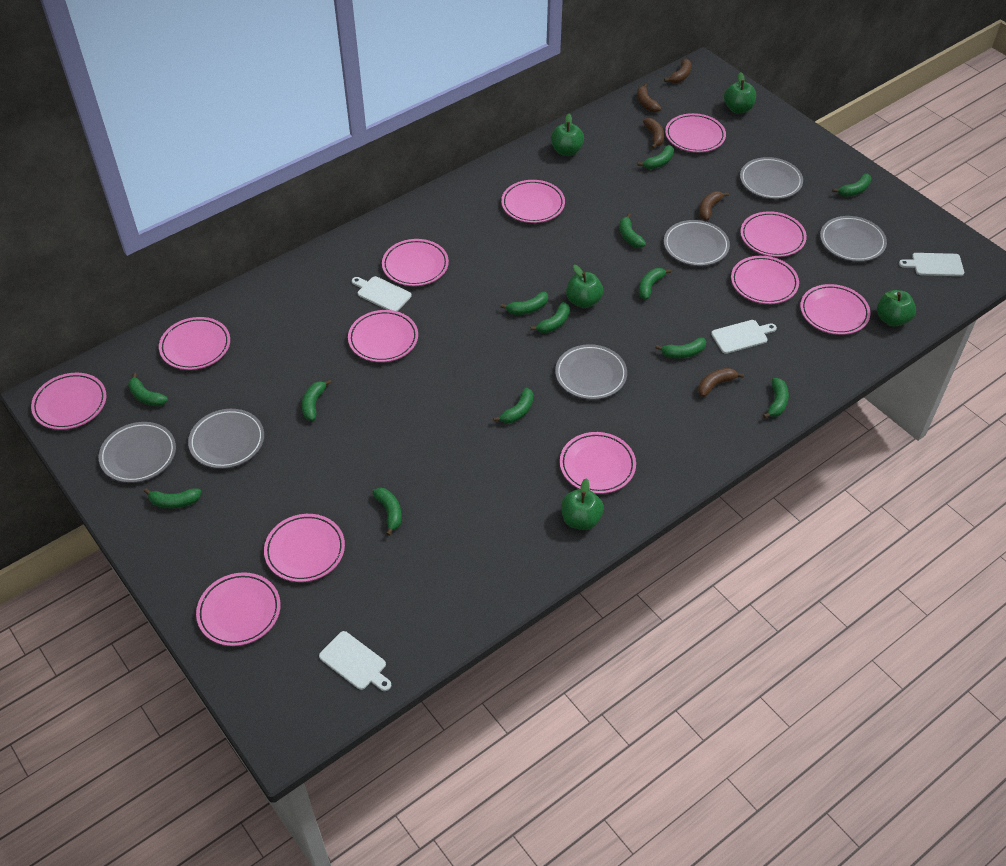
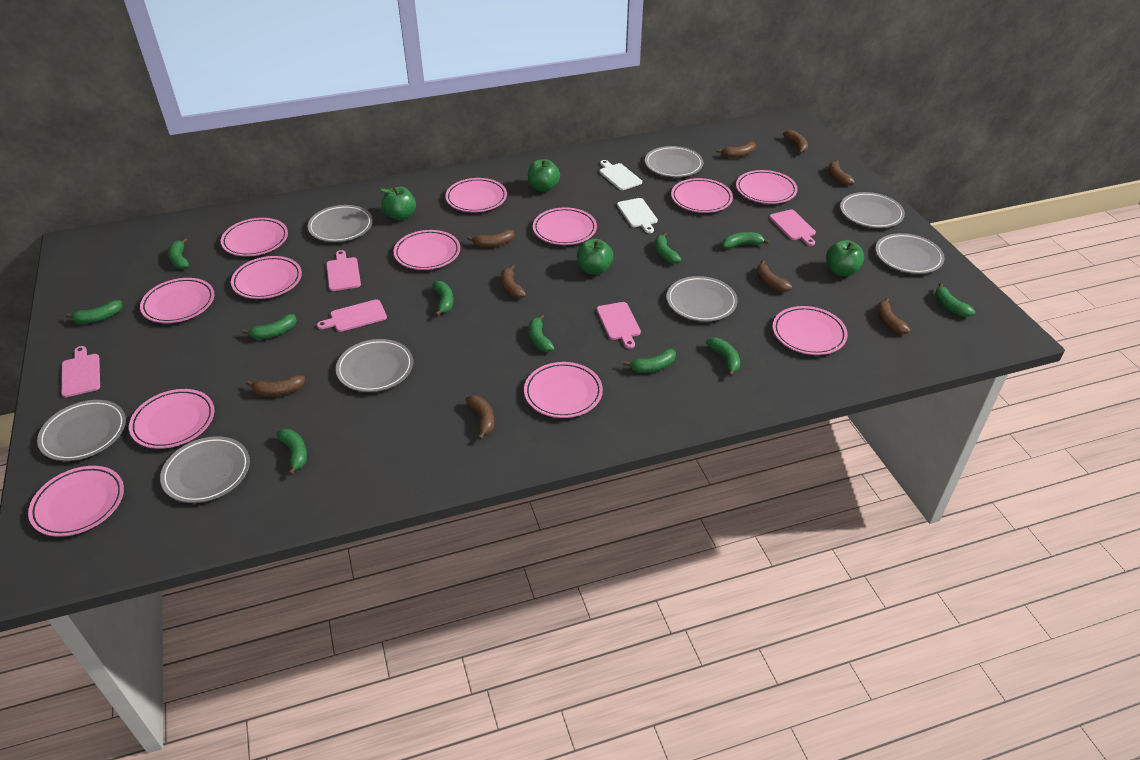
brown banana: [637,84,661,112] [643,118,664,149] [664,59,692,83] [698,368,744,397] [699,191,729,220] = 5 -> [246,375,305,396] [465,395,494,440] [467,230,515,247] [501,265,526,298] [716,142,756,158] [756,260,792,292] [783,130,808,154] [828,160,855,186] [877,298,910,334] = 9
green apple: [551,114,584,156] [561,478,604,530] [566,265,603,308] [724,72,756,113] [877,290,916,327] = 5 -> [380,186,416,221] [528,159,560,192] [577,239,613,275] [826,240,864,276] = 4
green banana: [128,373,168,406] [144,488,201,508] [302,379,332,421] [372,488,402,536] [493,388,533,423] [500,292,548,315] [530,302,570,333] [620,213,646,248] [638,145,674,169] [639,268,671,300] [656,338,706,358] [763,378,789,418] [833,173,872,197] = 13 -> [66,300,122,324] [168,238,189,269] [242,314,297,339] [276,429,307,475] [432,281,453,316] [529,314,555,352] [623,349,676,373] [655,232,681,264] [706,337,740,377] [722,232,770,249] [935,283,975,317] = 11
grey plate: [99,422,176,483] [188,409,264,469] [555,344,627,400] [664,220,730,266] [740,157,803,199] [820,216,887,262] = 6 -> [37,400,126,461] [160,436,250,503] [308,205,373,242] [336,339,413,392] [645,146,703,177] [666,276,738,322] [840,192,905,228] [875,233,945,274] = 8
pink cutting board: none = 0 -> [61,346,100,398] [317,299,387,332] [326,250,361,291] [596,302,641,349] [769,210,816,246] = 5
white cutting board: [319,631,391,691] [352,276,412,312] [711,320,777,354] [899,253,964,276] = 4 -> [599,160,642,190] [617,198,658,233] = 2

